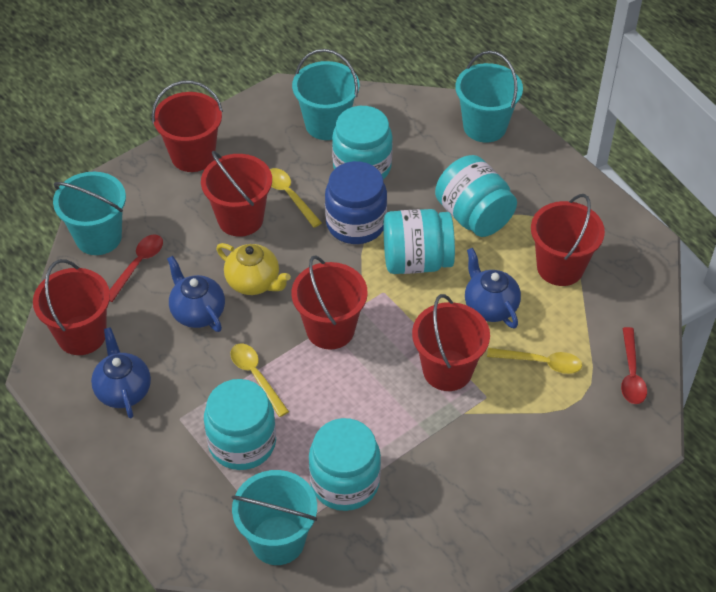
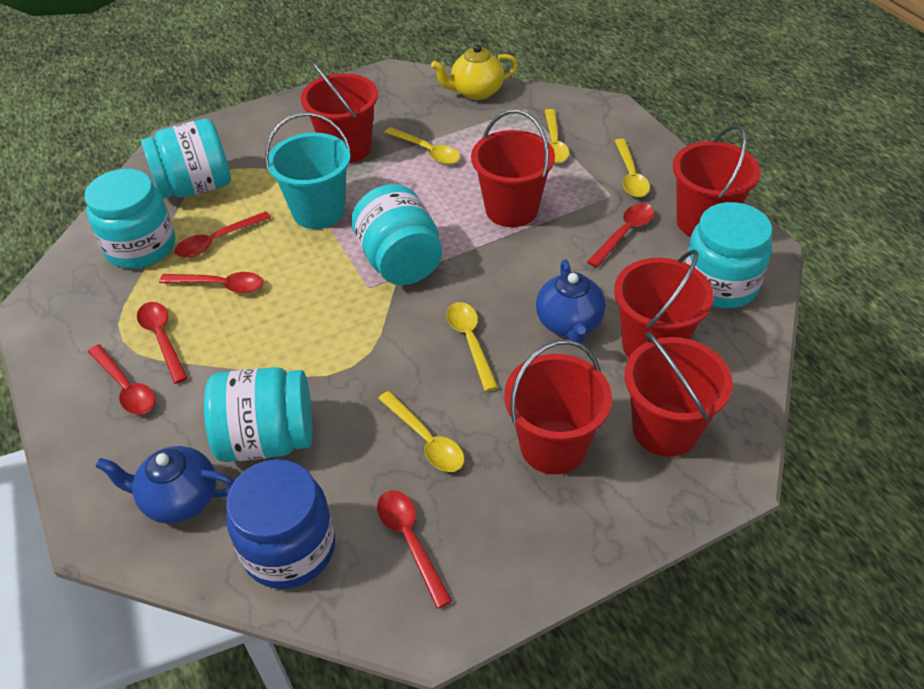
blue teapot: [91,327,151,419] [167,256,225,332] [465,248,521,328] = 3 -> [95,446,234,524] [536,260,606,344] = 2
red spoon: [109,234,163,302] [621,327,647,404] = 2 -> [88,344,156,415] [137,302,188,384] [159,272,263,293] [175,211,271,257] [377,490,452,608] [587,203,654,268] = 6
turquoise bucket: [53,172,126,255] [232,470,317,565] [292,49,359,140] [455,51,523,143] = 4 -> [265,112,351,229] = 1
yellow spoon: [230,344,289,417] [270,168,322,228] [487,348,582,374] = 3 -> [378,391,465,472] [385,127,460,164] [446,302,498,391] [545,109,569,163] [615,139,650,197] = 5

